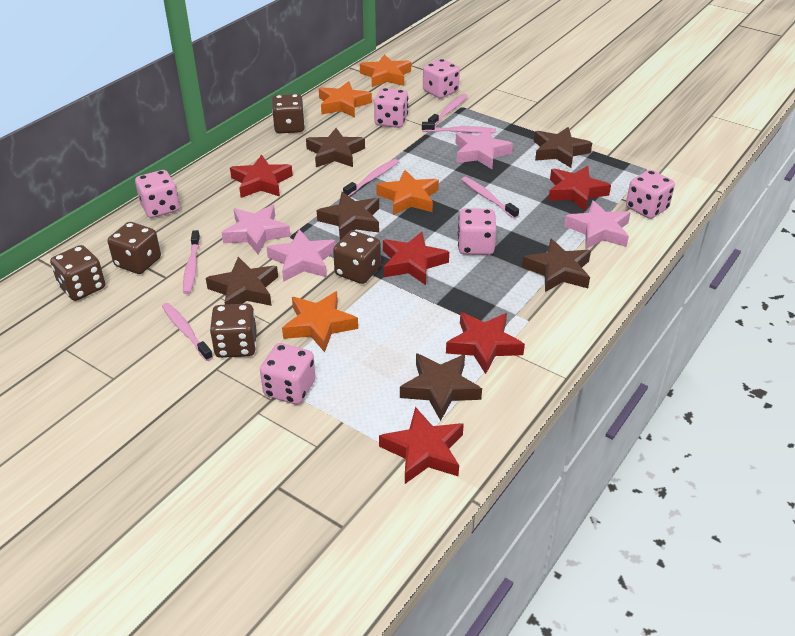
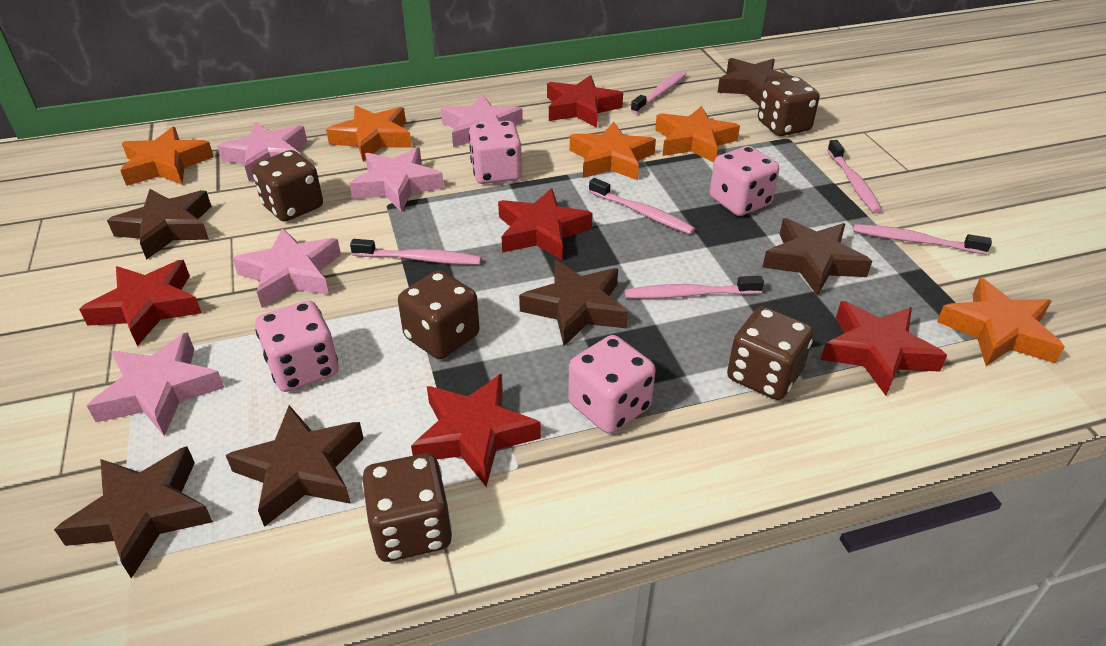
orange star: [282,291,358,352] [319,81,372,118] [360,54,411,87] [376,170,439,215] = 4 -> [120,127,214,186] [326,105,412,162] [570,122,656,181] [655,106,740,162] [937,278,1065,366] = 5
pink dice: [135,170,180,218] [260,343,316,405] [374,88,408,128] [423,59,460,99] [458,208,496,255] [626,170,675,219] = 6 -> [255,300,338,392] [469,121,522,184] [568,335,656,434] [710,146,779,216] = 4
pink star: [222,205,290,254] [267,229,336,282] [455,128,513,169] [564,200,631,249] = 4 -> [87,332,224,436] [217,122,307,181] [232,228,341,308] [349,147,444,211] [441,94,523,147] = 5

